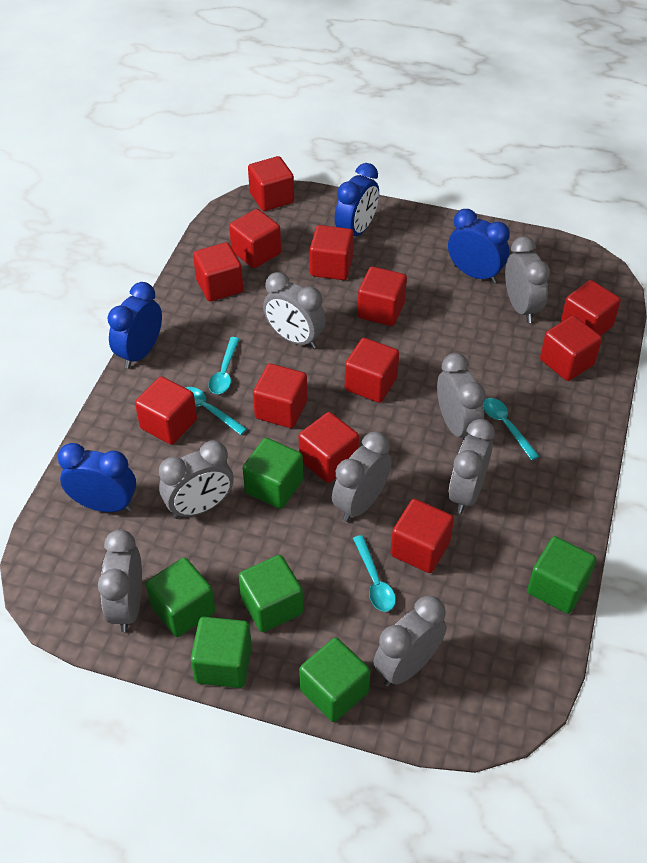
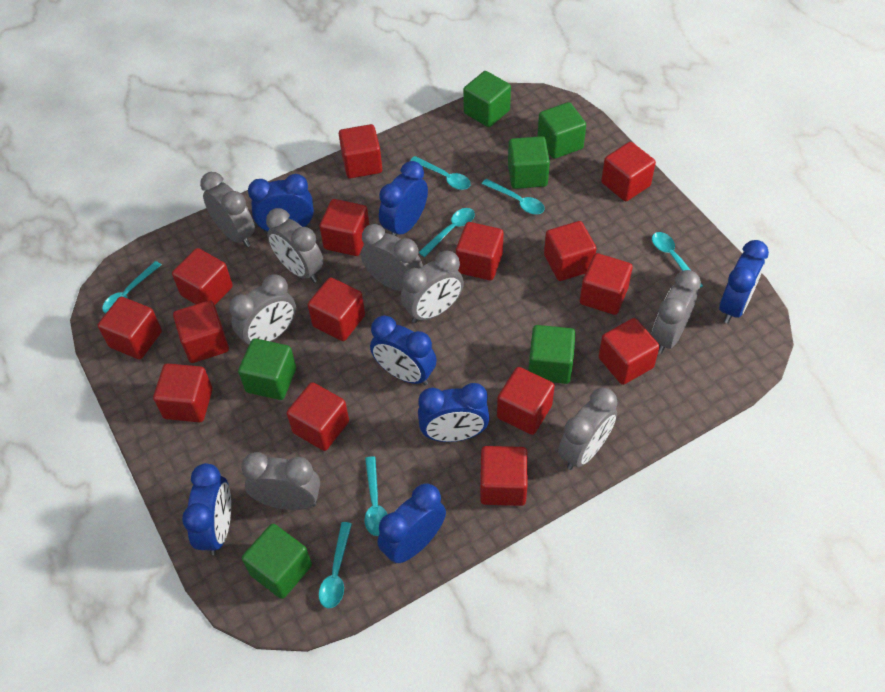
blue clock: [58,443,136,512] [108,282,162,369] [335,163,379,236] [448,209,510,283] = 4 -> [182,463,231,555] [248,174,314,234] [370,315,437,385] [377,483,446,564] [379,161,428,236] [418,383,490,442] [719,240,769,323] = 7
red cube: [135,376,197,445] [193,242,243,302] [229,209,281,268] [248,156,294,211] [253,364,307,428] [299,412,359,483] [310,225,354,280] [345,338,399,403] [358,266,407,326] [390,499,454,573] [540,316,602,381] [560,280,621,336] = 12 -> [98,297,162,359] [153,363,213,422] [172,248,233,305] [173,300,229,363] [287,382,349,451] [308,277,365,341] [319,199,370,256] [339,124,382,178] [456,222,504,280] [480,446,528,506] [497,367,555,435] [544,221,596,281] [580,253,633,315] [599,318,660,385] [601,142,656,201] = 15
turquoise spoon: [185,387,247,435] [208,337,239,394] [353,535,396,612] [483,398,539,460] = 4 -> [102,261,161,313] [319,522,352,608] [365,456,387,536] [410,156,471,190] [418,208,475,257] [482,179,544,214] [652,232,703,288] = 7

